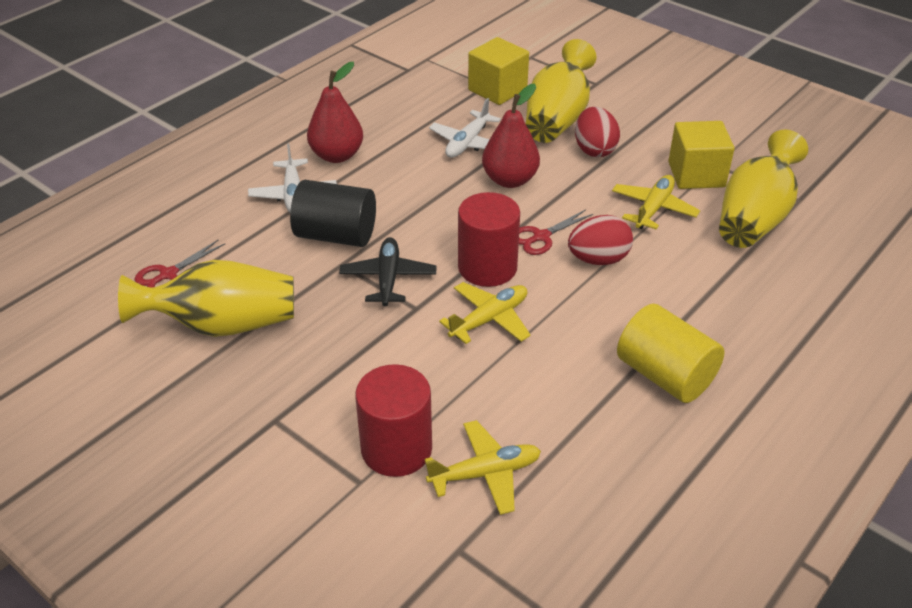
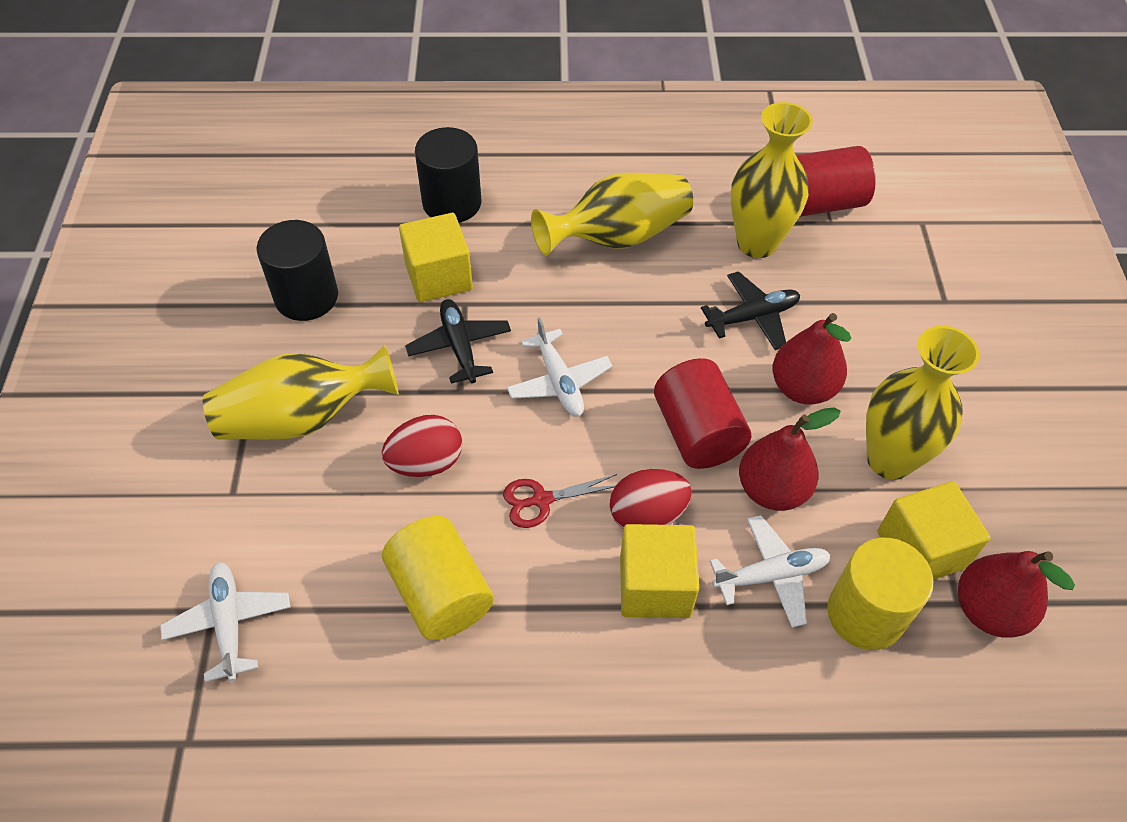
black cylinder: [290,180,376,247] = 1 -> [257,220,338,321] [415,127,481,223] = 2
black plane: [339,237,436,306] = 1 -> [405,299,511,383] [701,271,800,350] = 2
red pear: [307,62,363,163] [482,84,540,188] = 2 -> [739,407,841,511] [772,313,851,405] [958,551,1075,638] = 3
red scissors: [134,240,225,288] [519,209,593,255] = 2 -> [503,474,617,528] = 1
white plane: [248,143,337,212] [429,98,501,158] = 2 -> [160,562,291,682] [507,317,612,417] [710,515,831,628] = 3
yellow cube: [468,37,529,105] [668,121,735,189] = 2 -> [399,213,473,302] [620,524,699,618] [878,481,991,580] = 3
yellow cylinder: [617,304,725,403] = 1 -> [382,516,494,640] [827,538,933,650] = 2
yellow plane: [425,420,541,515] [439,282,531,344] [612,175,700,230] = 3 -> none = 0
yellow vase: [118,260,294,337] [526,39,597,143] [719,130,808,248] = 3 -> [203,345,399,440] [531,173,693,256] [731,102,813,258] [866,326,980,480] = 4

